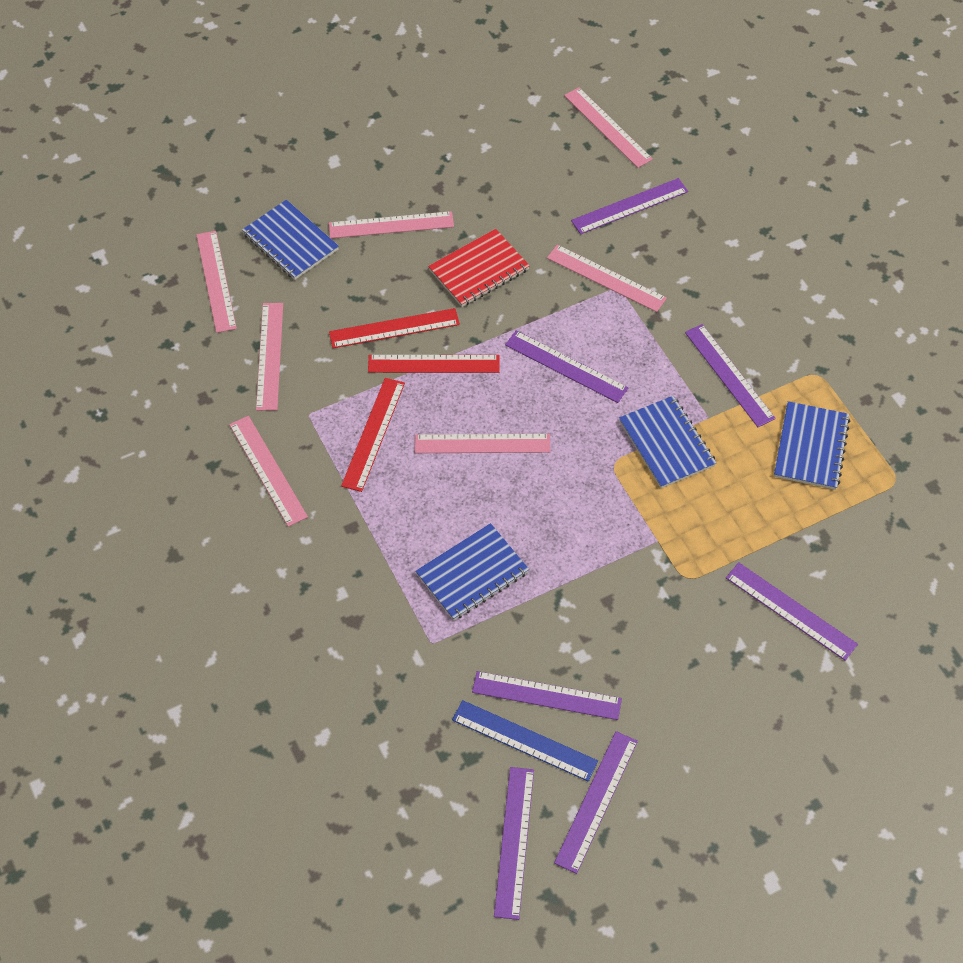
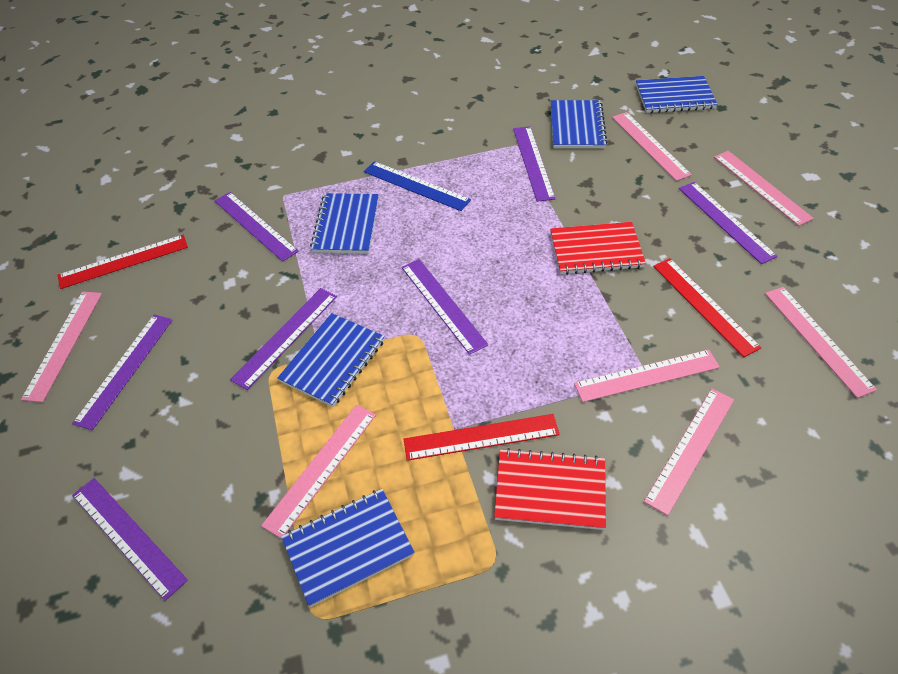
blue notebook: [242,200,339,280] [415,523,529,621] [619,396,716,488] [774,401,850,490] = 4 -> [277,313,385,407] [281,489,415,607] [310,193,379,254] [551,100,607,148] [636,76,718,113] = 5
red notebook: [428,229,530,307] = 1 -> [494,448,606,530] [550,222,646,275] = 2

